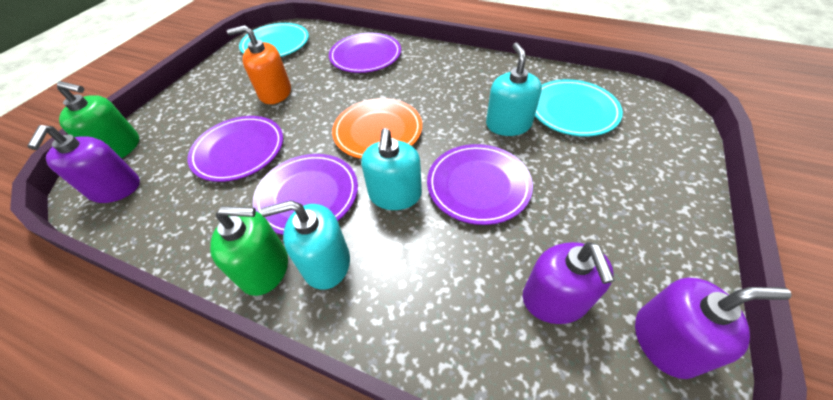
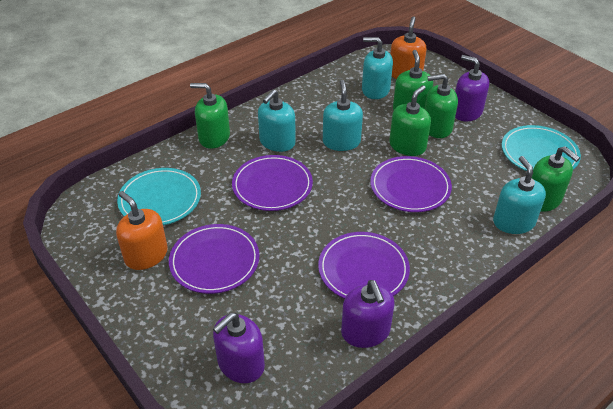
green soap dispenser: [57,81,139,159] [210,206,288,296] = 2 -> [190,83,230,149] [389,85,431,156] [393,50,433,110] [425,74,458,138] [532,146,580,212] = 5
orange plate: [332,98,422,159] = 1 -> none = 0
orange soap dispenser: [227,25,291,104] = 1 -> [116,191,168,270] [391,16,427,79] = 2
turquoise soap dispenser: [261,200,350,290] [361,128,422,210] [486,43,542,136] = 3 -> [258,90,296,152] [323,80,363,151] [362,37,393,99] [493,156,546,234] = 4

